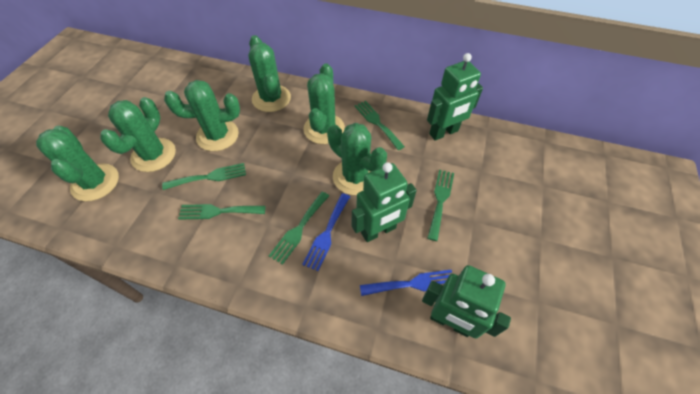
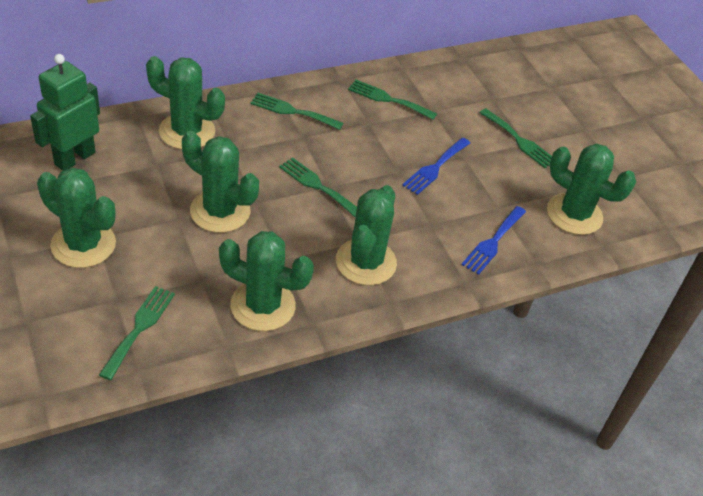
green robot: [352,162,417,242] [422,265,511,339] [427,53,483,141] = 3 -> [30,54,100,171] = 1

